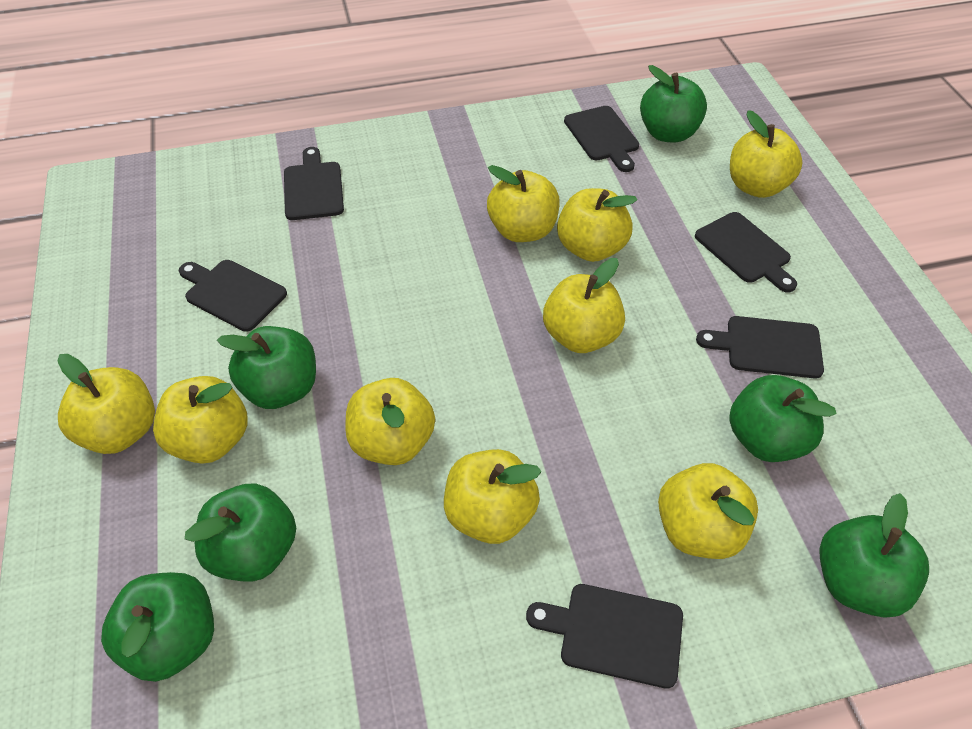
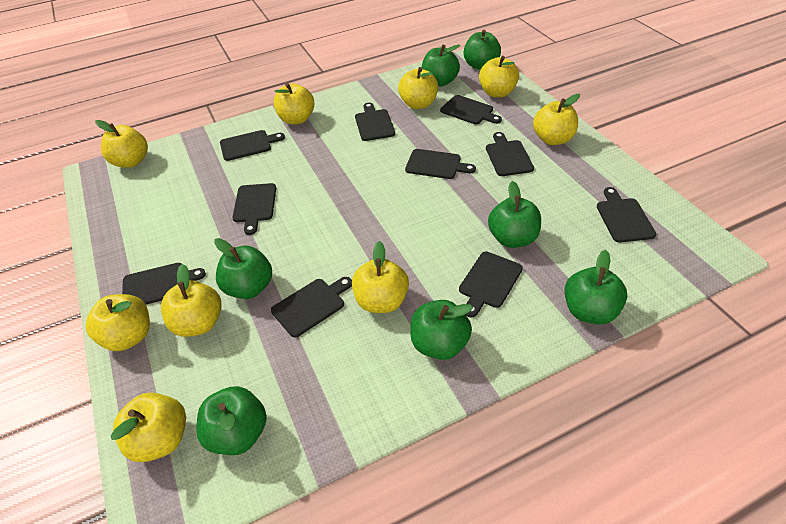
black cutting board: [179,260,287,332] [284,147,344,220] [526,584,683,689] [564,106,639,172] [695,212,797,292] [696,316,824,379] = 6 -> [122,263,206,305] [220,130,285,161] [232,183,276,235] [271,277,352,337] [355,103,395,141] [405,149,476,179] [440,95,502,124] [459,252,523,317] [486,132,534,176] [597,187,656,243] = 10
green apple: [101,572,214,682] [185,484,296,581] [217,326,316,409] [640,65,707,143] [729,375,836,462] [819,493,929,618] = 6 -> [196,386,267,455] [214,238,272,299] [410,300,473,360] [422,44,460,86] [464,30,501,70] [488,181,541,248] [565,250,627,325] = 7

